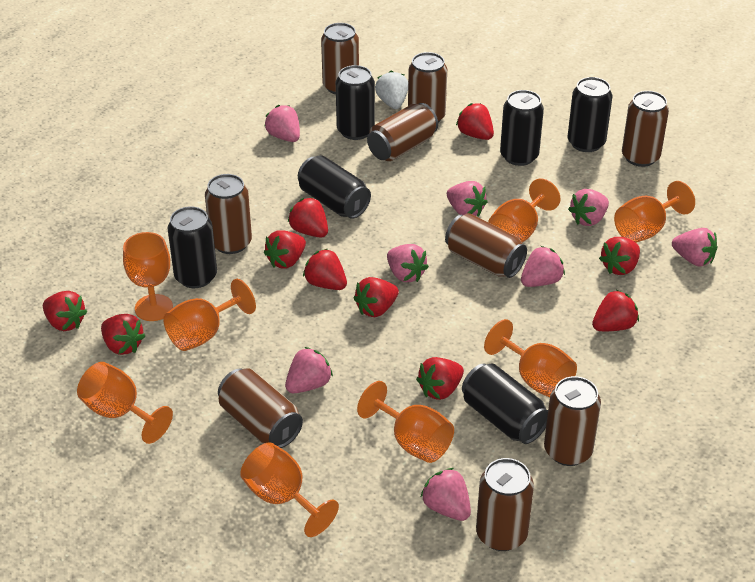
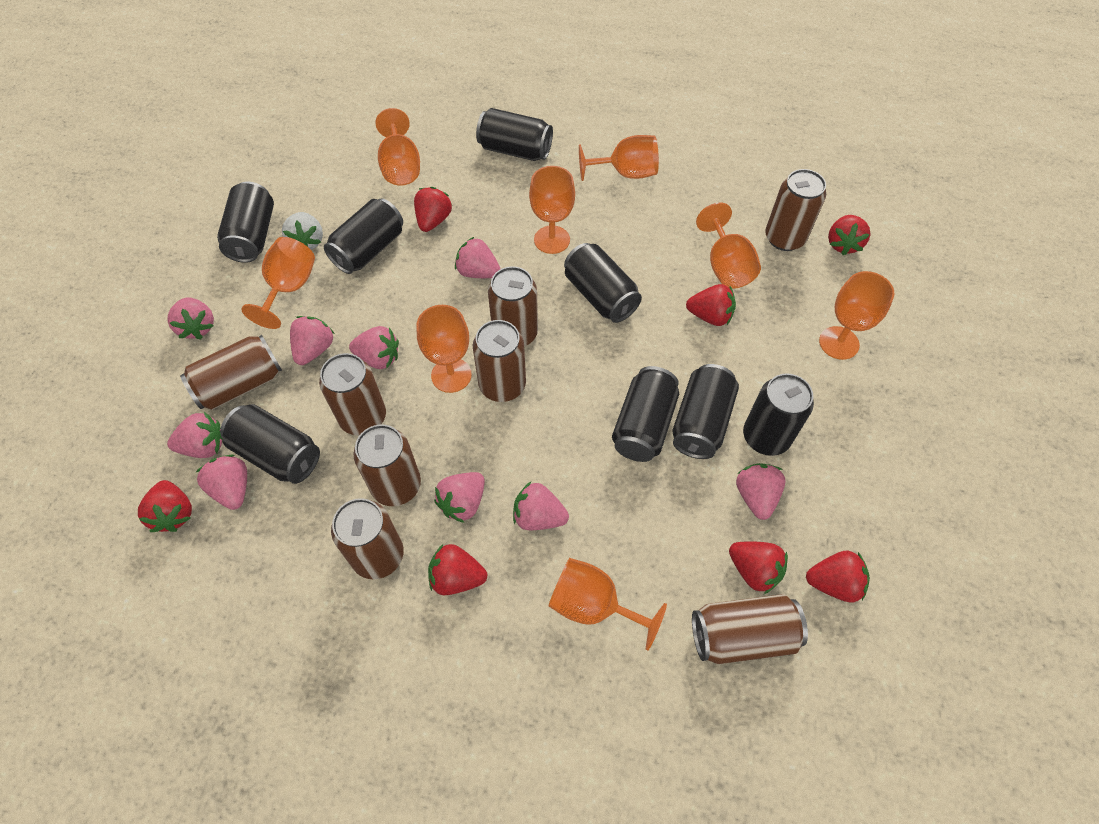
black can: [168,207,217,288] [298,155,371,219] [336,65,375,140] [462,363,548,444] [500,90,544,166] [568,77,612,152] = 6 -> [217,182,274,263] [220,404,320,484] [324,198,403,274] [476,108,553,161] [564,243,642,323] [612,366,679,462] [672,364,739,459] [743,373,814,456] = 8
brown can: [205,174,252,254] [218,368,303,448] [321,23,359,94] [367,103,438,161] [408,52,447,123] [445,213,527,278] [476,458,534,551] [544,376,601,466] [622,91,669,167] = 9 -> [180,335,282,410] [319,353,386,435] [331,498,404,579] [354,425,421,506] [473,320,526,402] [488,266,538,347] [692,594,808,664] [765,169,826,251] = 8
pink strawberry: [264,105,300,142] [285,347,333,393] [387,244,429,282] [421,468,471,521] [447,181,488,217] [521,246,565,287] [568,189,609,226] [672,228,717,267] = 8 -> [167,412,223,458] [168,297,214,339] [196,454,247,510] [290,316,335,365] [349,326,399,369] [434,472,485,523] [455,237,500,278] [513,482,569,530] [736,463,786,520] = 9
red strawberry: [43,291,87,331] [101,314,145,355] [264,230,306,269] [288,197,328,238] [303,249,347,290] [354,277,399,317] [416,357,464,400] [456,103,494,140] [592,290,639,331] [599,237,640,275] = 10 -> [138,480,192,532] [414,187,452,232] [428,544,487,595] [686,284,736,326] [729,541,788,594] [806,551,870,602] [828,215,871,255] = 7

